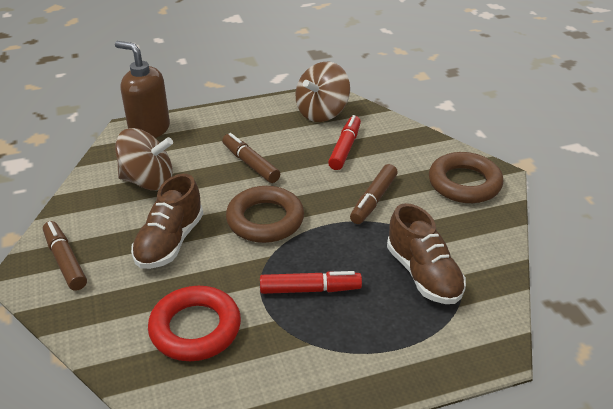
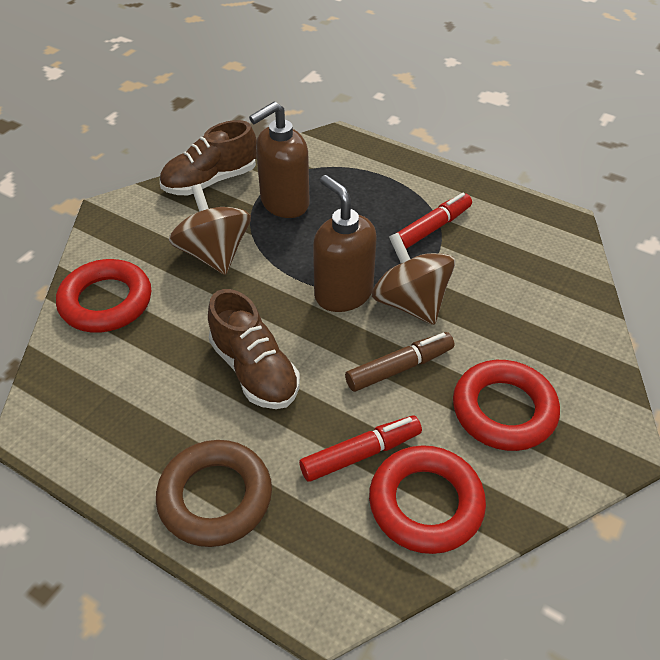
brown marker: [43,221,87,291] [222,133,280,183] [350,164,398,224] = 3 -> [345,332,454,392] = 1
brown ring: [226,186,304,243] [429,152,503,203] = 2 -> [156,440,272,547] = 1
brown soap dispenser: [115,41,170,138] = 1 -> [249,102,310,218] [313,175,377,312] = 2
red ring: [148,286,241,361] = 1 -> [56,259,151,333] [369,445,486,554] [453,360,560,451] = 3

